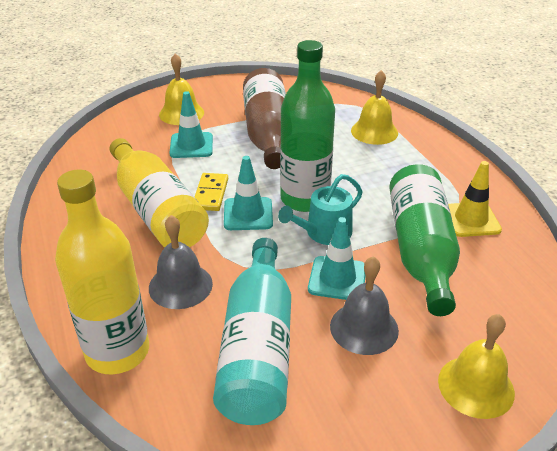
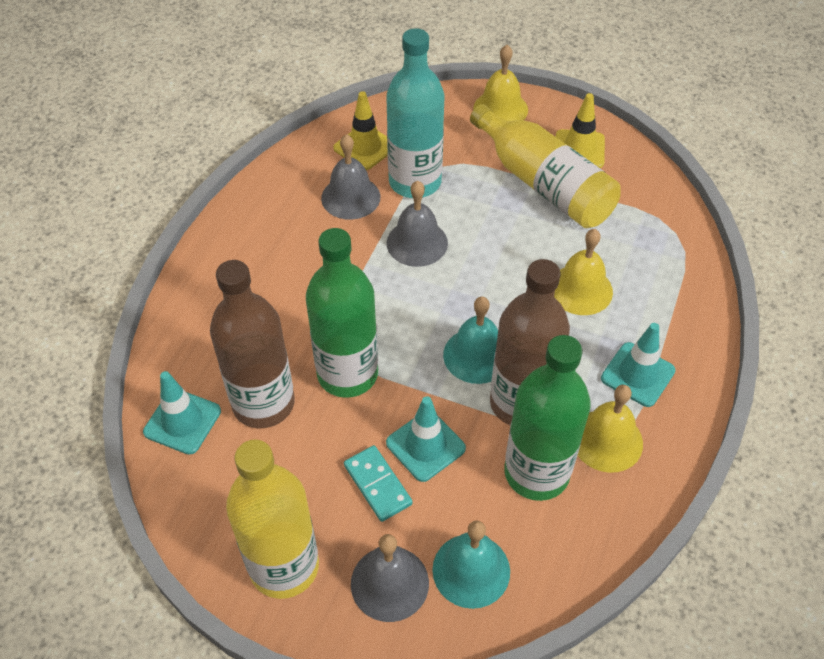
brown bottle: [243,68,286,169] = 1 -> [210,260,295,428] [490,259,570,425] = 2
grey bell: [149,215,213,309] [330,256,399,355] = 2 -> [321,134,380,219] [351,534,429,622] [387,181,448,267] = 3
turquoise bell: none = 0 -> [432,520,510,609] [443,297,498,384] = 2
turquoise domino: none = 0 -> [344,445,413,522] = 1
turquoise watering can: [278,174,363,245] = 1 -> none = 0
yellow domino: [195,173,228,211] = 1 -> none = 0
yellow traffic cone: [448,161,502,237] = 1 -> [333,91,388,170] [556,93,605,168] = 2

